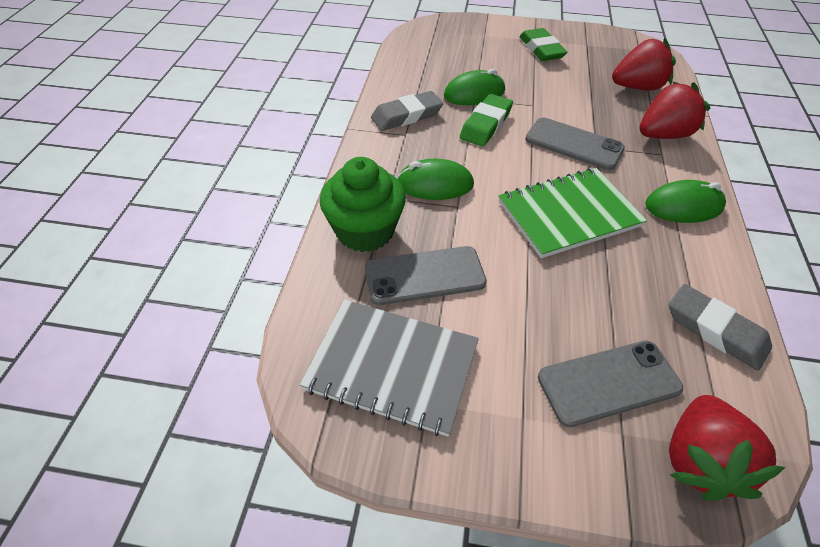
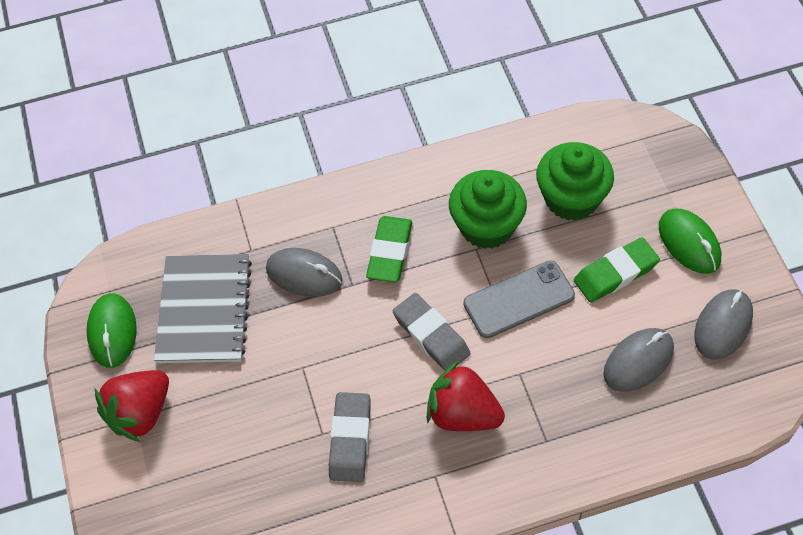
green cupcake: [320,157,406,252] = 1 -> [449,170,527,249] [536,142,614,221] = 2
green mouse: [397,159,474,200] [444,69,505,105] [645,180,726,223] = 3 -> [86,293,137,368] [659,209,721,274] = 2
green notebook: [499,168,647,258] = 1 -> none = 0
grey mouse: none = 0 -> [266,248,343,297] [603,328,674,392] [695,289,753,360] = 3
grey phone: [365,246,487,305] [525,117,625,170] [538,340,683,427] = 3 -> [463,261,575,338] = 1
red strawberry: [612,38,676,91] [640,82,710,139] [669,395,785,501] = 3 -> [95,370,169,442] [427,361,505,431] = 2

